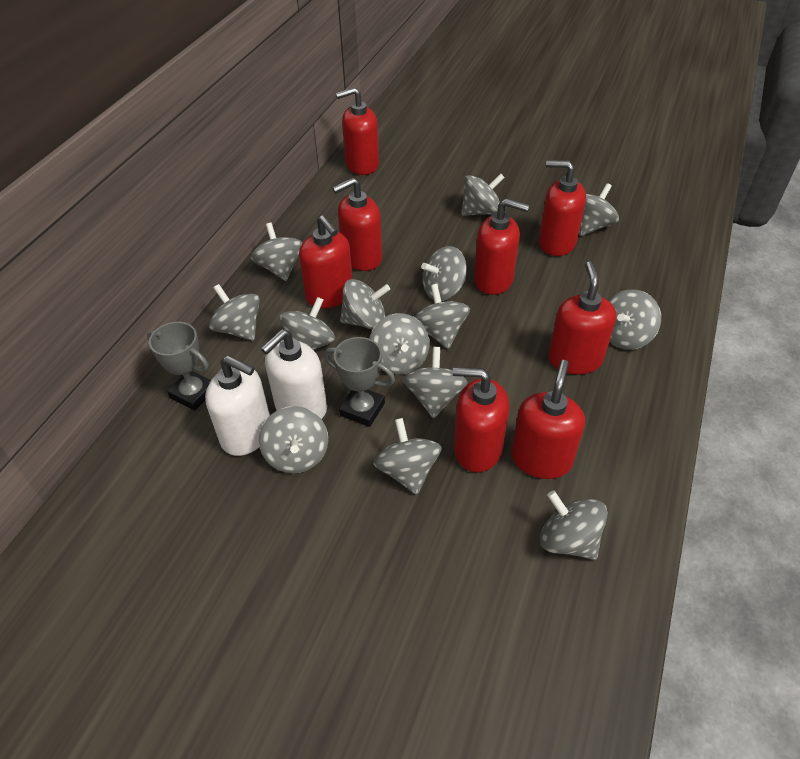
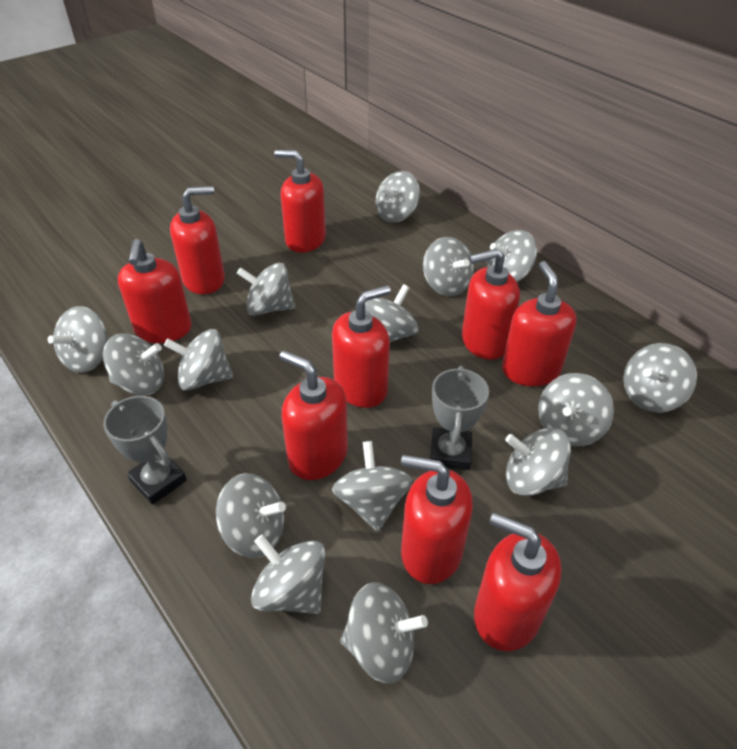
grey spinning top: [209,284,260,341] [251,223,302,281] [259,406,328,473] [280,297,335,350] [340,279,390,330] [369,313,430,375] [373,418,442,495] [403,347,468,418] [414,284,470,349] [421,246,467,301] [461,174,505,216] [540,491,608,560] [579,183,619,236] [608,289,661,350] = 14 -> [48,306,109,373] [103,333,164,395] [164,329,233,390] [216,473,286,558] [237,263,295,316] [251,535,326,614] [332,441,413,532] [341,582,428,684] [365,284,419,342] [375,171,420,223] [423,237,474,296] [487,230,537,282] [505,428,571,496] [538,373,614,446] [623,343,697,413] = 15
red soap dispenser: [299,215,353,308] [332,177,382,271] [336,87,379,175] [453,367,509,472] [474,198,529,295] [511,360,585,479] [539,160,586,256] [548,262,616,375] = 8 -> [118,239,192,343] [170,186,225,294] [274,150,326,253] [279,351,348,480] [332,285,391,408] [401,455,473,584] [462,249,520,360] [474,513,562,651] [502,261,576,386] = 9
white soap dispenser: [205,356,270,456] [261,329,327,419] = 2 -> none = 0

